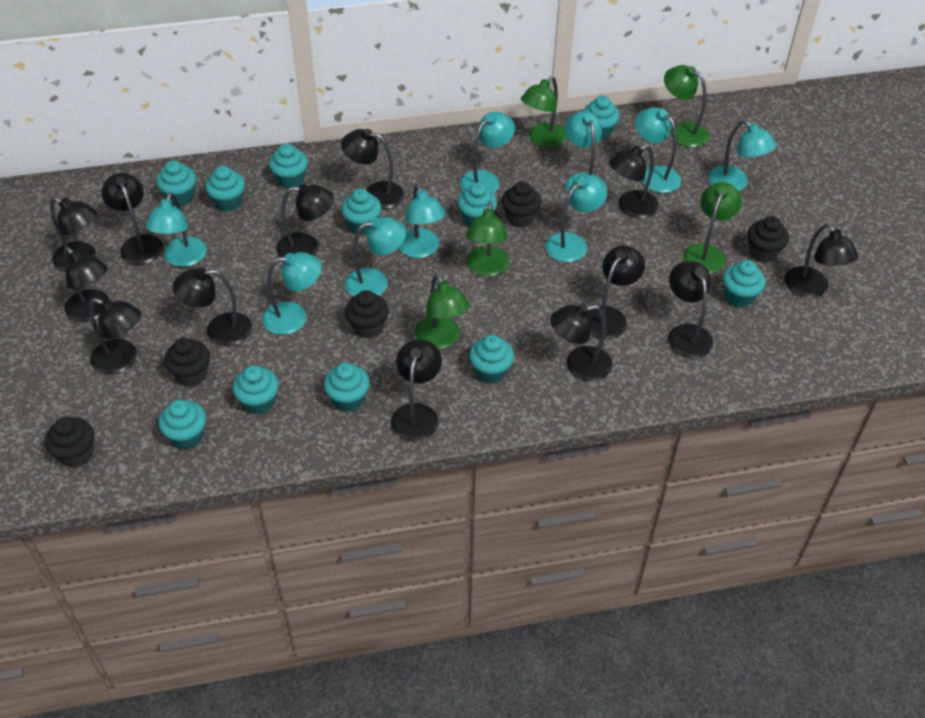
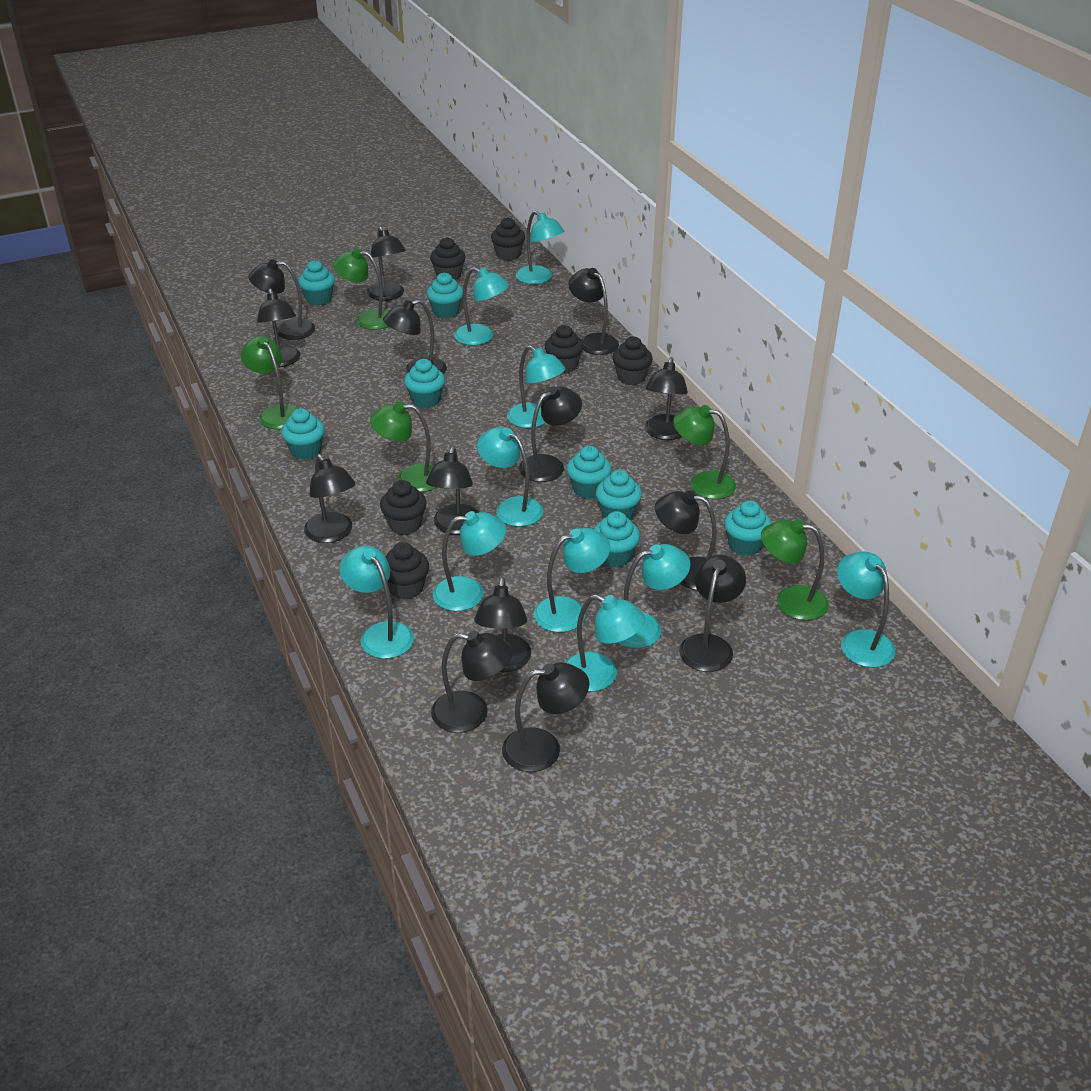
black cupcake: [45,417,94,467] [164,338,210,387] [345,290,389,338] [502,181,541,228] [748,216,789,263] = 5 -> [380,480,427,535] [385,542,429,600] [430,237,466,280] [491,217,525,261] [545,325,584,373] [612,336,653,385] = 6
black lamp: [50,197,97,272] [64,247,109,322] [89,298,141,374] [102,173,163,265] [172,268,252,346] [276,184,334,257] [341,129,404,209] [391,339,442,442] [550,304,612,382] [588,245,645,339] [609,144,659,218] [668,261,713,358] [785,224,858,298] = 13 -> [248,259,315,340] [257,289,300,367] [304,454,355,543] [367,226,406,301] [383,299,447,374] [426,446,479,534] [431,631,513,733] [474,577,531,672] [502,663,589,772] [519,386,582,482] [568,268,619,355] [645,357,688,440] [655,491,717,590] [679,555,746,672] = 14
turquoise cupcake: [156,160,196,206] [158,399,206,449] [205,166,245,212] [232,365,279,415] [269,143,308,189] [324,363,370,412] [341,189,382,235] [457,183,498,226] [469,335,514,383] [583,96,620,140] [723,260,765,308] = 11 -> [281,408,325,460] [298,260,335,305] [404,359,445,408] [427,272,463,318] [567,446,612,499] [594,511,640,567] [596,470,642,520] [724,500,771,556] = 8
turquoise lamp: [146,193,207,267] [262,252,322,335] [345,217,406,297] [399,184,446,258] [460,112,515,193] [545,175,608,262] [565,111,604,192] [635,107,681,193] [708,120,776,191] = 9 -> [340,546,414,659] [433,511,506,611] [454,267,509,345] [477,427,543,527] [507,345,565,428] [516,211,564,284] [534,528,610,632] [565,594,646,692] [617,544,690,648] [837,552,895,668] = 10

